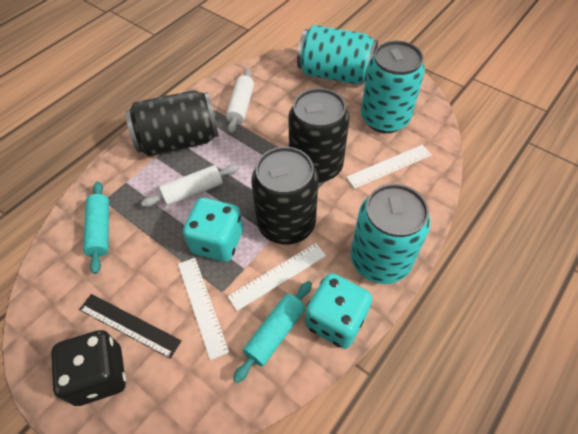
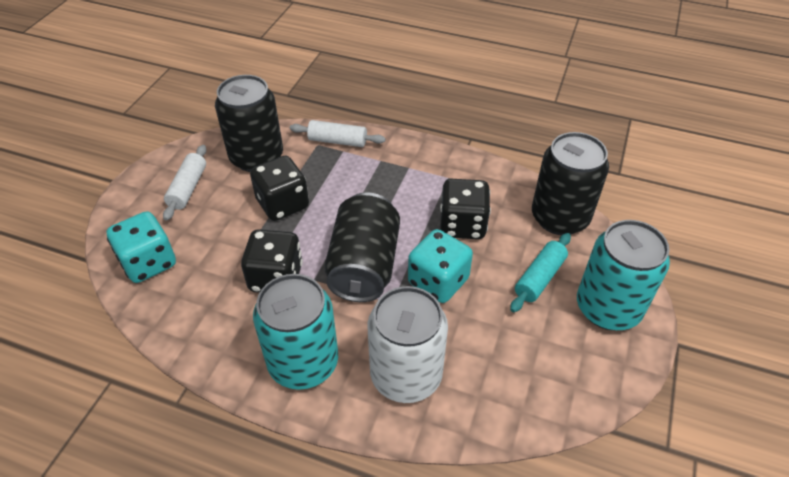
black dice: [51,330,126,406] = 1 -> [241,229,303,293] [250,156,309,221] [440,179,491,239] = 3
black ruler: [79,294,182,359] = 1 -> none = 0
turquoise can: [297,25,378,84] [351,184,431,284] [361,41,425,133] = 3 -> [253,274,338,390] [577,220,670,330] = 2
turquoise rolling pin: [83,182,109,274] [233,281,312,383] = 2 -> [510,233,571,312] = 1
white can: none = 0 -> [367,286,448,403] = 1
white ruler: [178,258,229,360] [227,243,326,311] [346,145,431,189] = 3 -> none = 0

